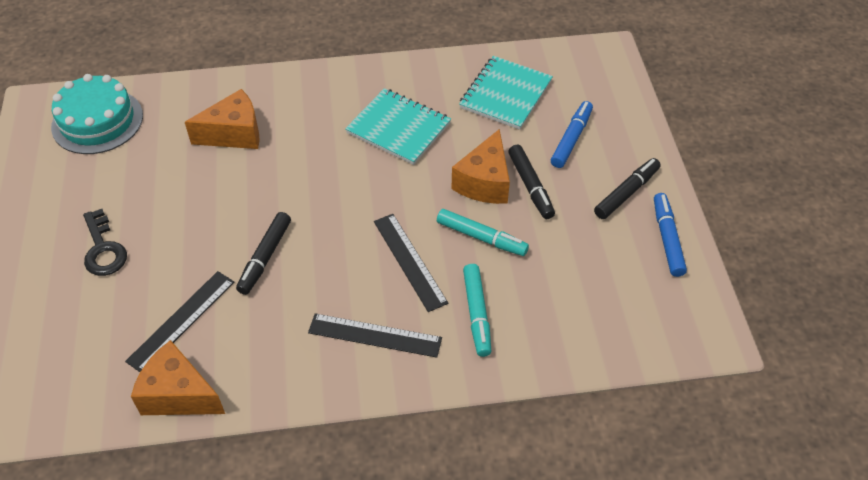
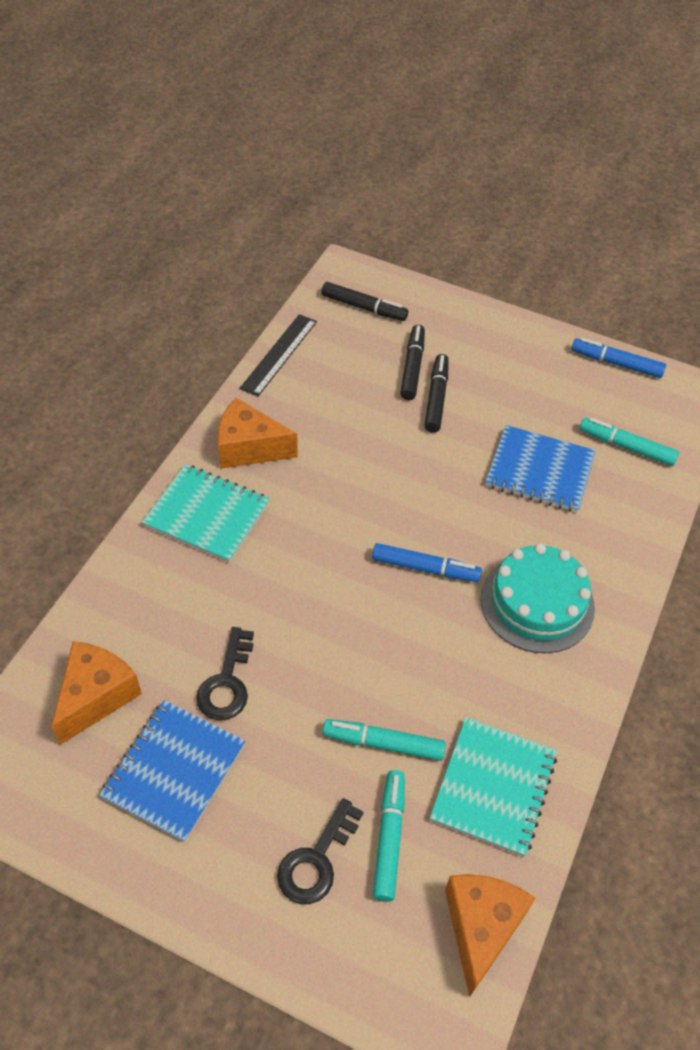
black key: [83,209,127,276] = 1 -> [196,627,254,720] [277,798,363,904] = 2
black ruler: [125,271,234,372] [308,313,442,358] [374,214,448,312] = 3 -> [240,314,317,396] = 1
blue notebook: none = 0 -> [99,700,246,842] [485,425,596,512] = 2
turquoise marker: [437,209,529,256] [463,264,491,357] = 2 -> [322,719,446,761] [373,770,405,902] [579,418,679,466] = 3

